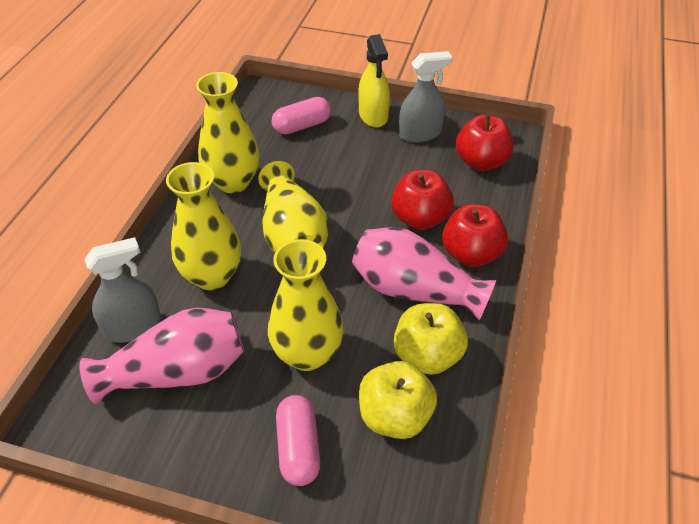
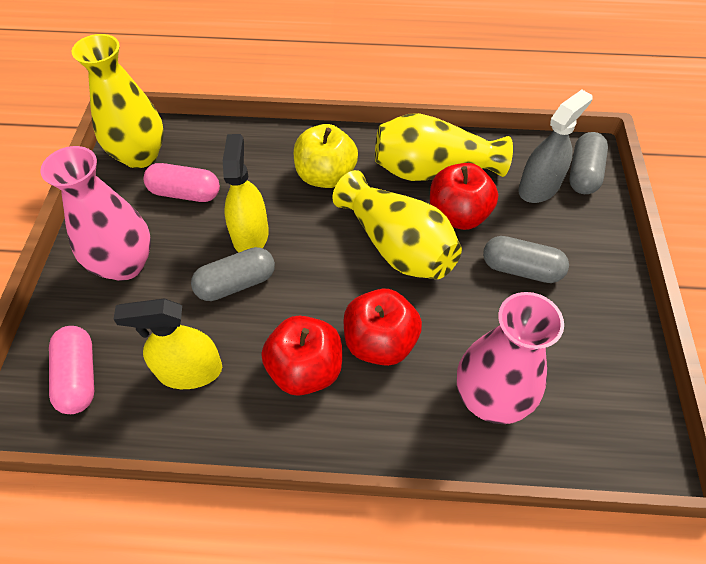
grey capsule: none = 0 -> [191,247,275,301] [483,236,569,283] [569,132,608,194] = 3
grey spray bottle: [84,237,161,343] [399,51,452,143] = 2 -> [518,90,593,203] = 1
yellow apple: [359,361,437,439] [394,303,468,375] = 2 -> [293,124,358,188] = 1
yellow spray bottle: [358,34,390,128] = 1 -> [113,298,222,389] [223,134,269,252] = 2
yellow vase: [166,162,241,290] [196,72,259,193] [258,161,329,253] [268,239,343,371] = 4 -> [72,34,164,168] [332,170,462,279] [375,113,513,181] = 3

